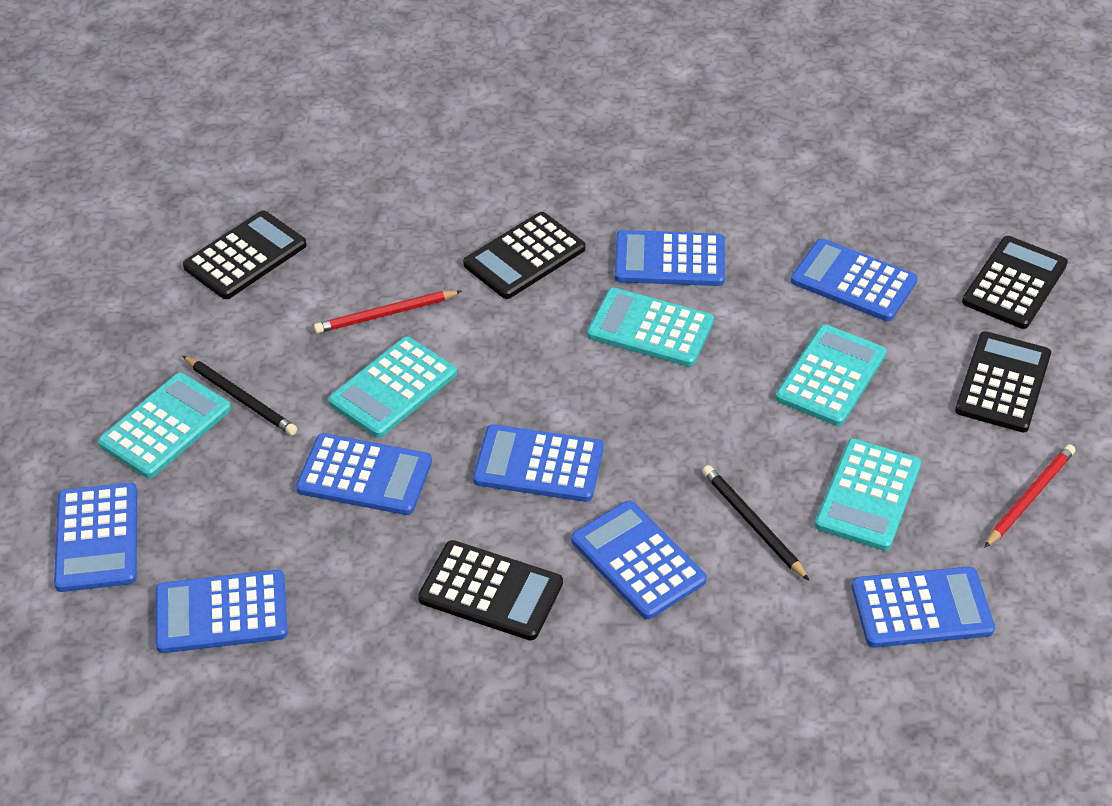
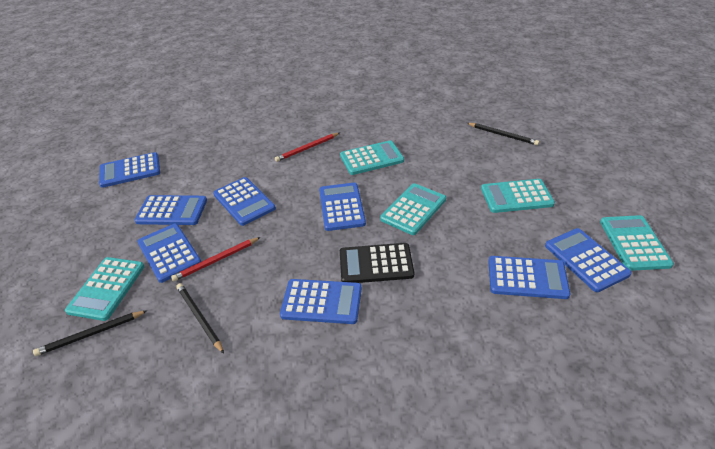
black calculator: [183,210,307,299] [418,540,563,640] [463,212,585,299] [955,331,1051,432] [962,236,1068,329] = 5 -> [340,243,414,283] = 1
black pencil: [183,356,297,435] [702,465,809,581] = 2 -> [33,310,148,356] [176,283,224,354] [467,123,539,145] = 3

